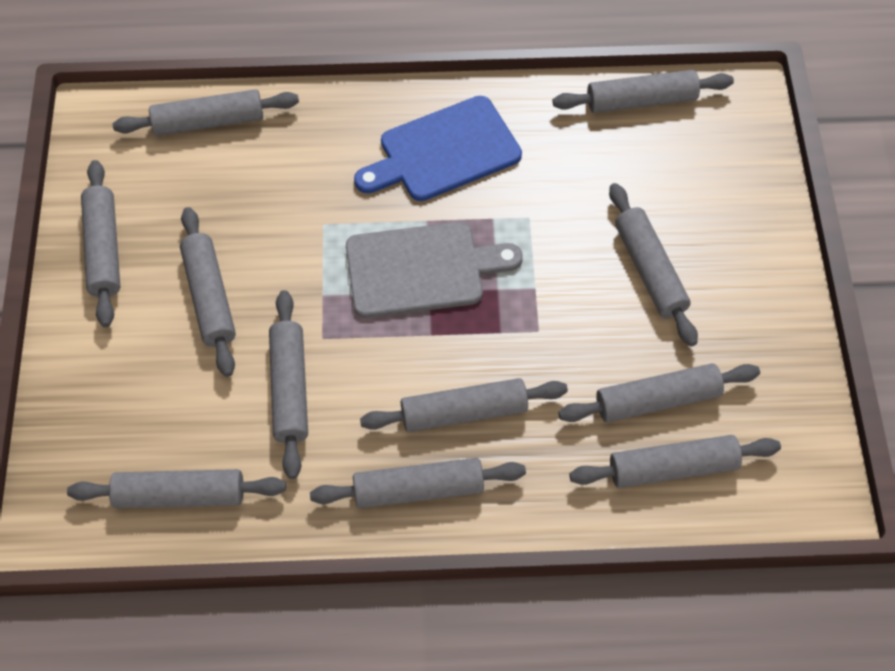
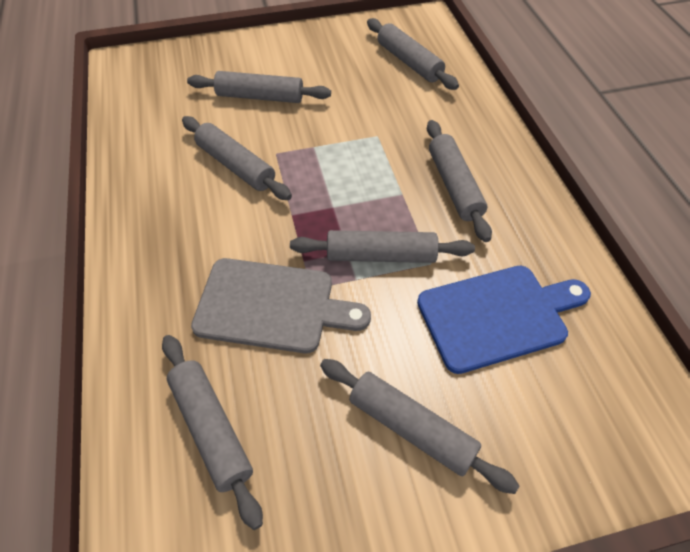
grey rolling pin: [67,469,286,508] [81,160,120,327] [113,89,299,136] [180,207,236,377] [269,290,308,479] [310,458,526,508] [360,378,568,432] [553,70,734,113] [558,363,760,423] [570,435,781,488] [609,183,698,347] = 11 -> [162,335,263,530] [182,116,292,200] [187,71,331,103] [290,230,475,263] [320,359,519,494] [367,18,459,90] [427,120,492,242] = 7

